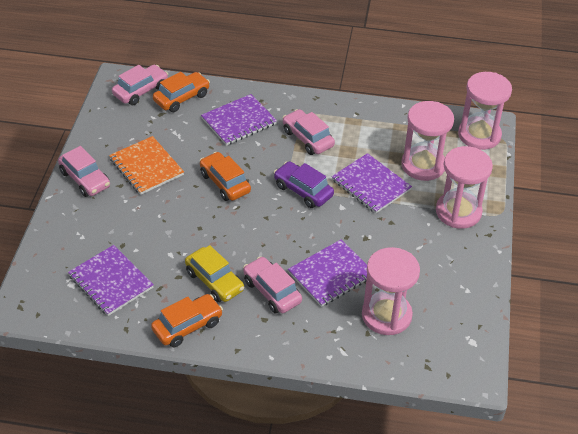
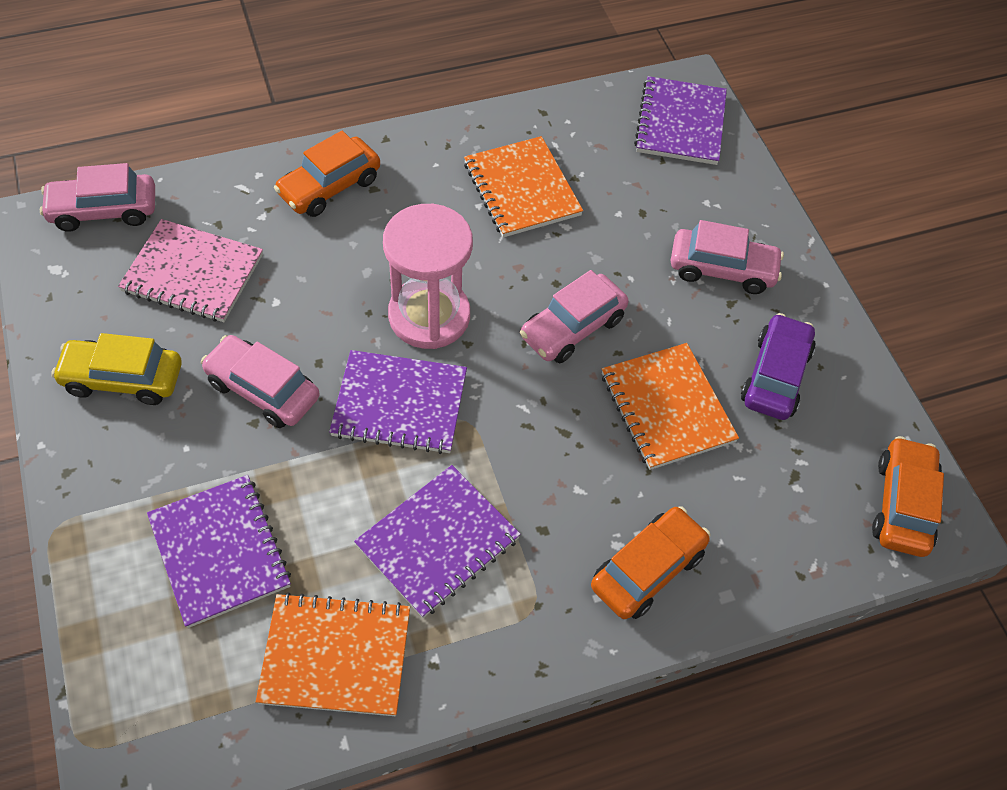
orange notebook: [109,136,184,195] = 1 -> [256,592,410,716] [464,136,583,237] [602,343,739,470] = 3
pink hourglass: [362,247,420,335] [401,101,454,181] [436,146,493,229] [458,72,512,150] = 4 -> [383,204,473,349] = 1
pink notebook: none = 0 -> [118,219,263,322] = 1

